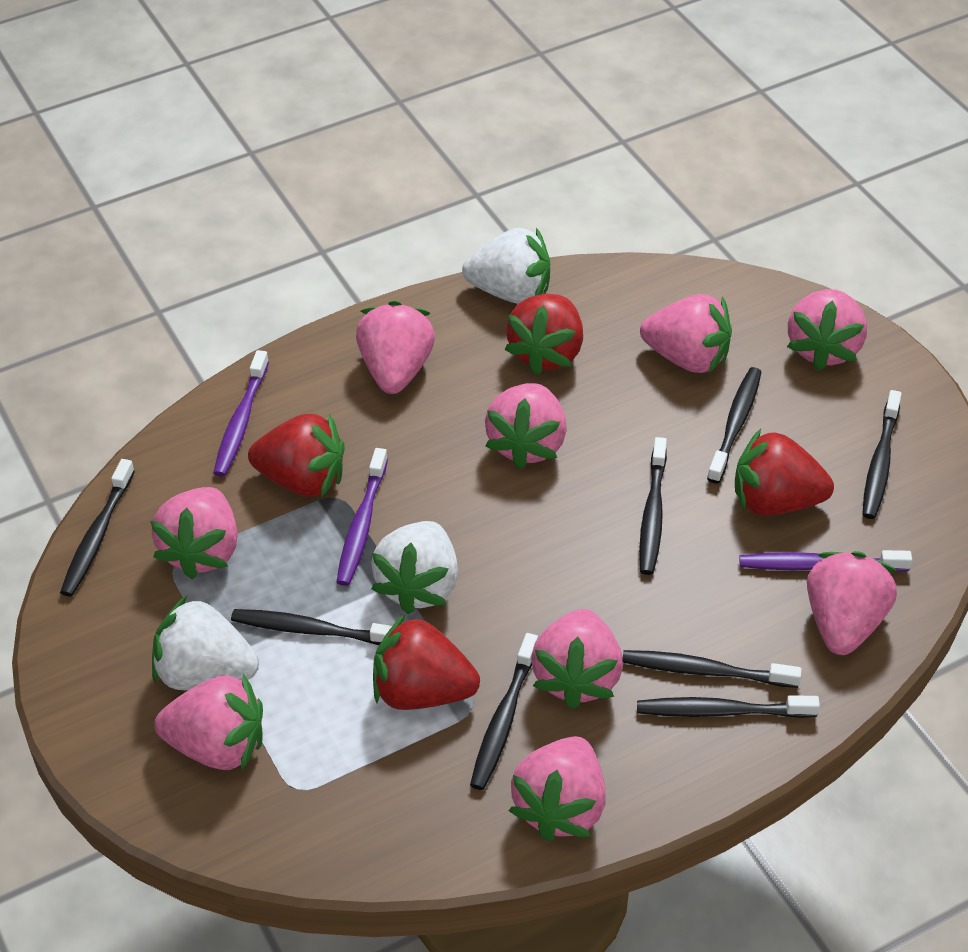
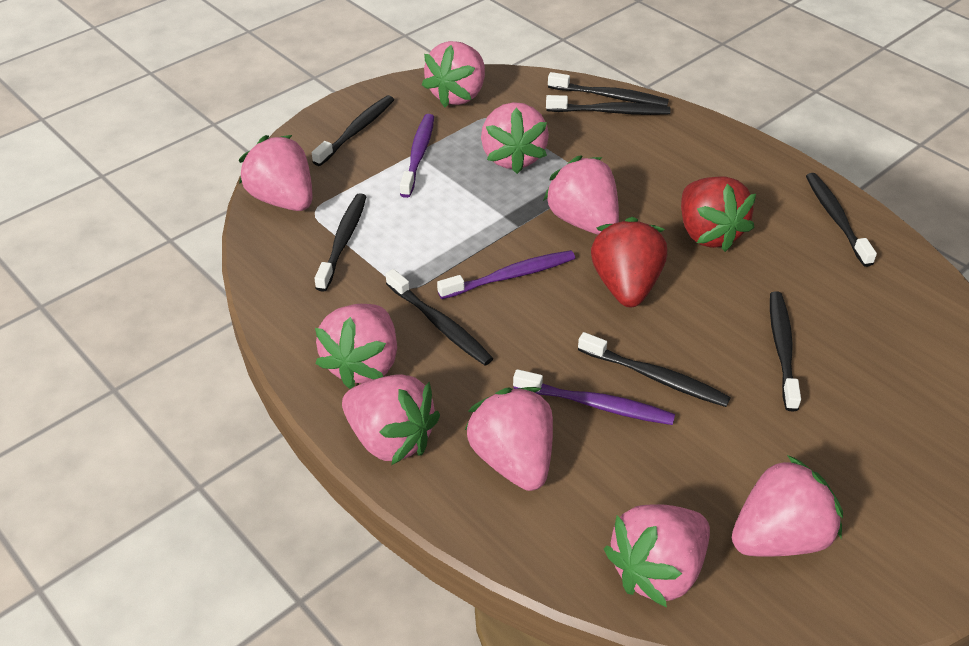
red strawberry: [248,414,344,497] [373,614,480,710] [504,294,583,375] [735,429,834,516] = 4 -> [591,217,667,307] [681,176,756,252] = 2
white strawberry: [152,596,259,690] [371,521,458,614] [462,228,550,304] = 3 -> none = 0

